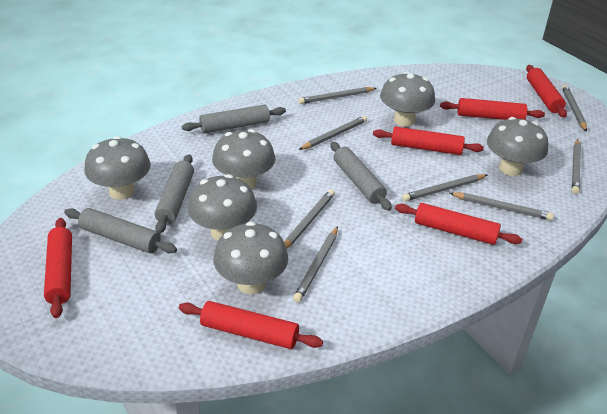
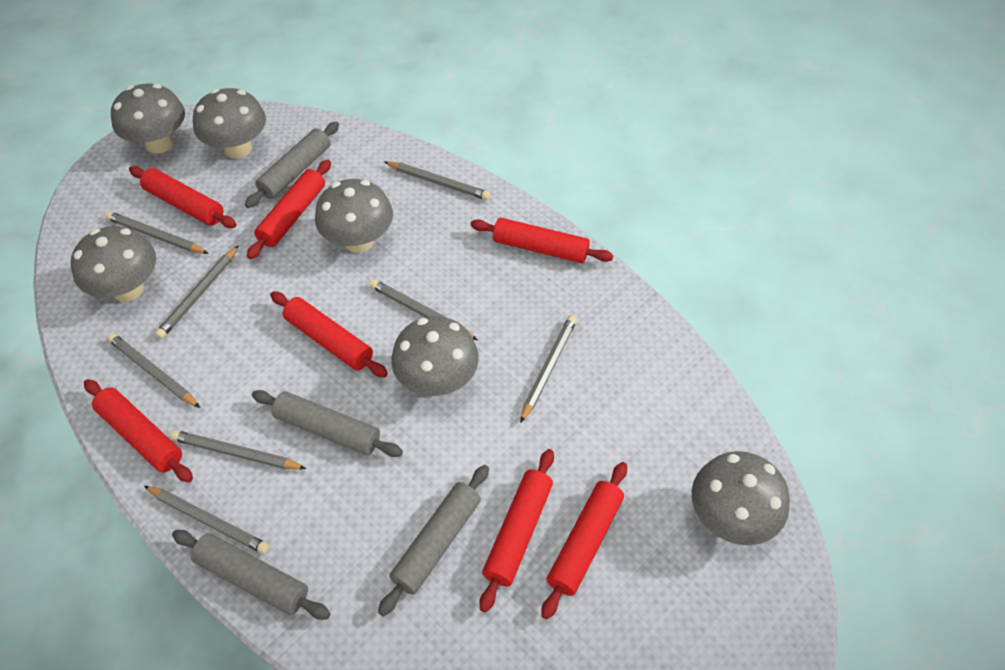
red rolling pin: [44,218,72,318] [179,301,323,349] [373,126,484,155] [395,203,522,245] [440,98,545,120] [526,65,567,118] = 6 -> [84,379,193,482] [129,166,237,228] [247,160,331,259] [270,291,388,378] [470,218,613,263] [480,449,554,612] [541,462,627,620] = 7

